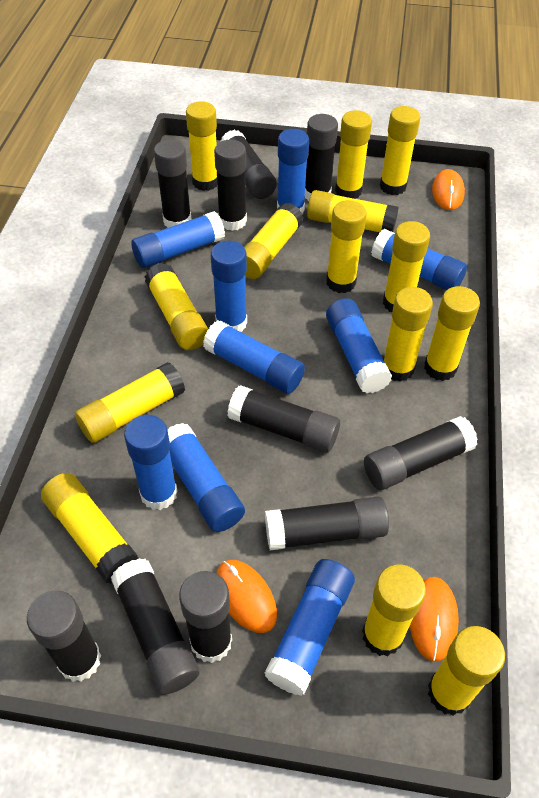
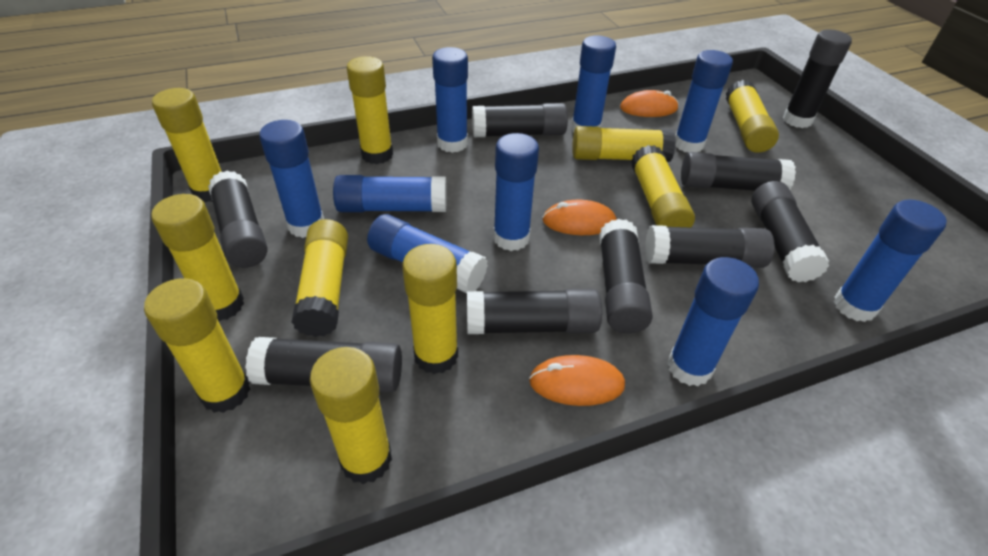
black glue stick: [27,590,101,682] [111,558,199,695] [154,139,192,228] [179,571,232,663] [214,140,247,231] [220,129,277,199] [227,385,340,453] [265,497,389,550] [305,114,338,201] [364,416,478,490] = 10 -> [208,170,268,268] [245,337,402,392] [467,289,602,334] [472,103,568,137] [599,219,653,334] [645,225,775,268] [681,152,796,191] [751,181,829,282] [783,29,852,128] = 9
yellow glue stick: [41,473,139,584] [75,362,185,443] [145,263,208,350] [186,101,217,191] [244,202,304,279] [307,190,399,232] [326,200,367,293] [335,110,372,199] [362,565,426,656] [380,106,421,195] [383,221,430,312] [383,287,433,382] [424,286,480,381] [428,626,505,716] = 14 -> [144,278,250,413] [151,194,244,321] [152,88,222,202] [291,219,348,337] [310,347,392,484] [347,56,393,164] [402,244,458,374] [572,126,676,162] [631,145,695,227] [726,80,779,153] = 10

